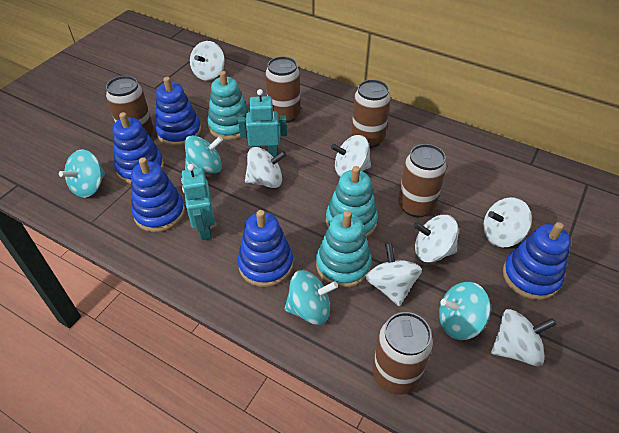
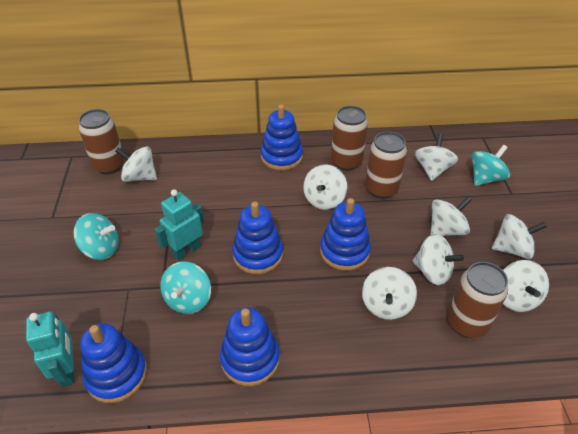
brown can: [106,76,154,137] [265,56,301,123] [351,79,391,148] [372,312,433,395] [398,144,447,218] = 5 -> [79,109,125,174] [331,106,368,171] [365,132,407,199] [447,262,508,338] = 4
turquoise spinning top: [59,150,105,198] [185,135,223,173] [284,270,338,325] [439,282,491,340] = 4 -> [73,213,119,260] [161,261,211,314] [472,145,510,186] = 3
turquoise stacking toy: [207,71,249,140] [316,211,372,288] [326,166,378,238] = 3 -> none = 0
white spinning top: [190,41,225,81] [245,147,286,188] [331,135,371,177] [366,243,422,306] [414,215,458,263] [483,197,532,247] [491,309,557,366] = 7 -> [115,146,157,182] [303,164,347,210] [362,267,417,320] [413,234,464,285] [415,134,458,181] [430,196,472,236] [492,214,547,259] [503,260,549,312] = 8

